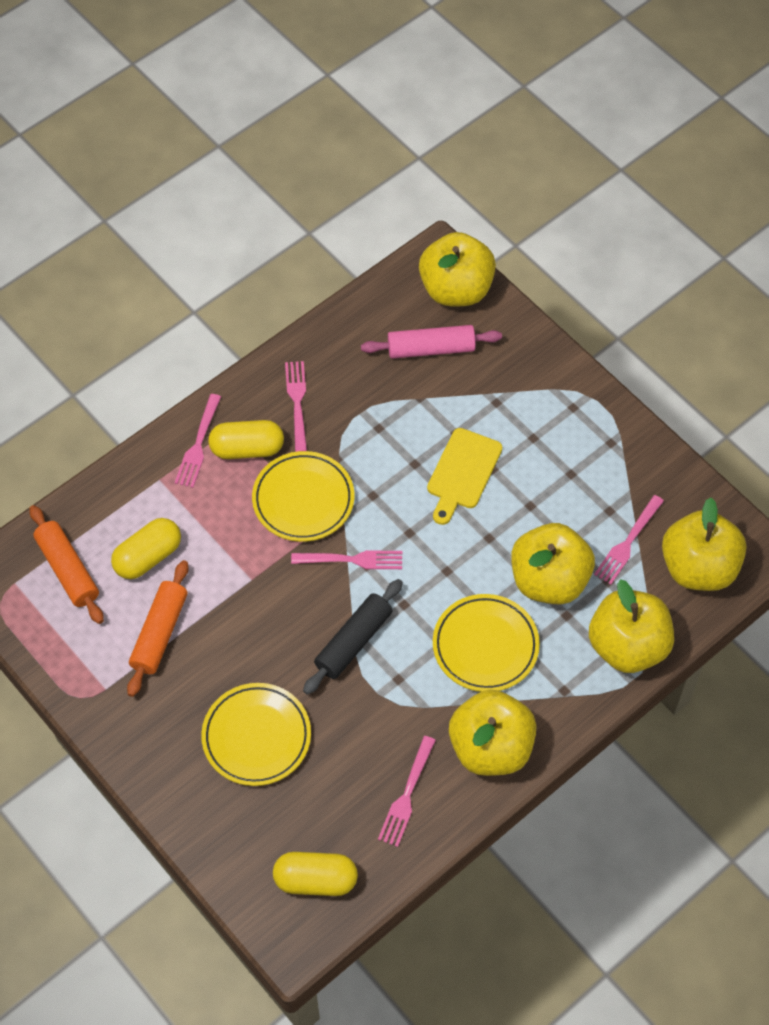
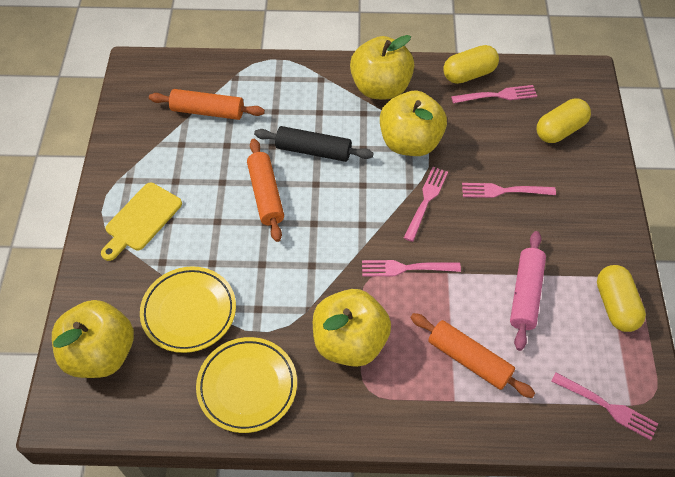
orange rolling pin: [29,505,104,624] [127,560,189,697] = 2 -> [149,89,265,120] [247,139,284,242] [410,313,535,398] = 3
yellow apple: [419,232,496,306] [449,690,537,776] [511,523,595,605] [589,579,674,673] [662,497,746,591] = 5 -> [52,300,134,378] [313,289,391,367] [350,35,414,99] [380,91,447,156] = 4
yellow plate: [201,683,311,786] [252,451,354,542] [433,594,540,692] = 3 -> [140,266,236,353] [196,337,297,433] = 2

